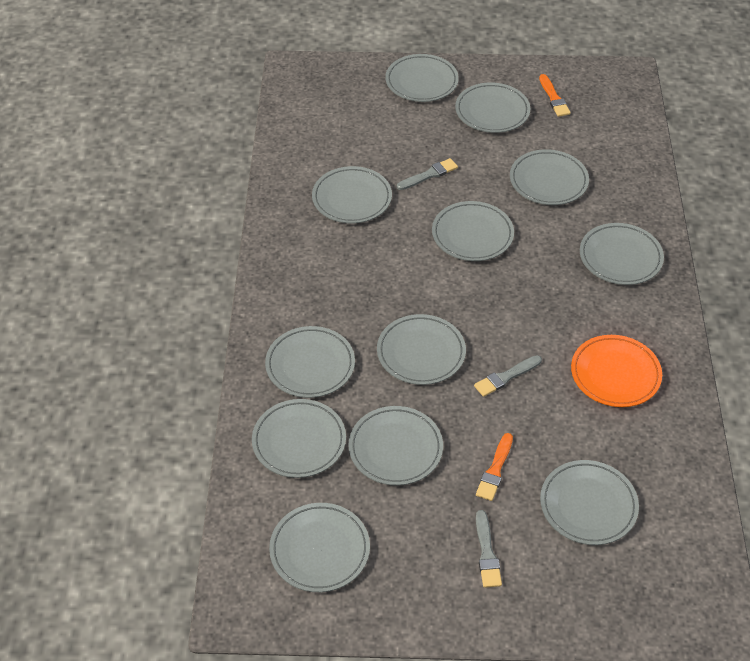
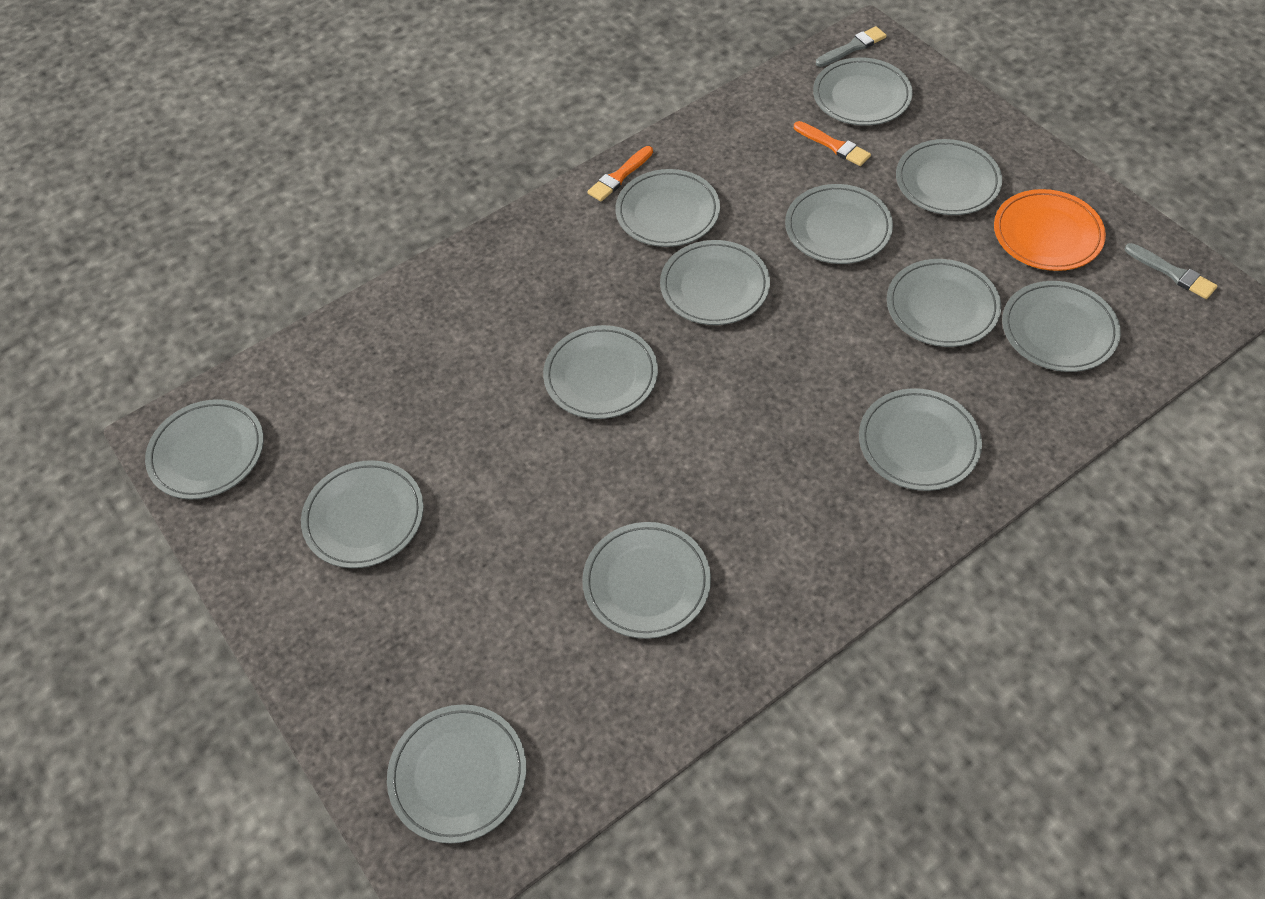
grey brush: [397,158,458,190] [474,355,542,397] [476,510,502,588] = 3 -> [816,26,887,67] [1124,243,1218,299] = 2
grey plate: [252,399,346,478] [265,326,355,398] [269,503,370,592] [312,166,392,223] [349,406,443,486] [377,314,466,385] [385,54,459,102] [432,201,514,261] [455,83,530,133] [510,149,589,205] [540,460,639,545] [580,223,664,285] = 12 -> [145,399,264,500] [301,460,424,568] [387,704,526,844] [543,325,658,419] [582,522,711,639] [616,169,720,247] [660,240,770,325] [785,184,893,264] [813,57,913,126] [859,388,982,491] [887,259,1001,347] [896,139,1002,215] [1002,281,1121,372] = 13

